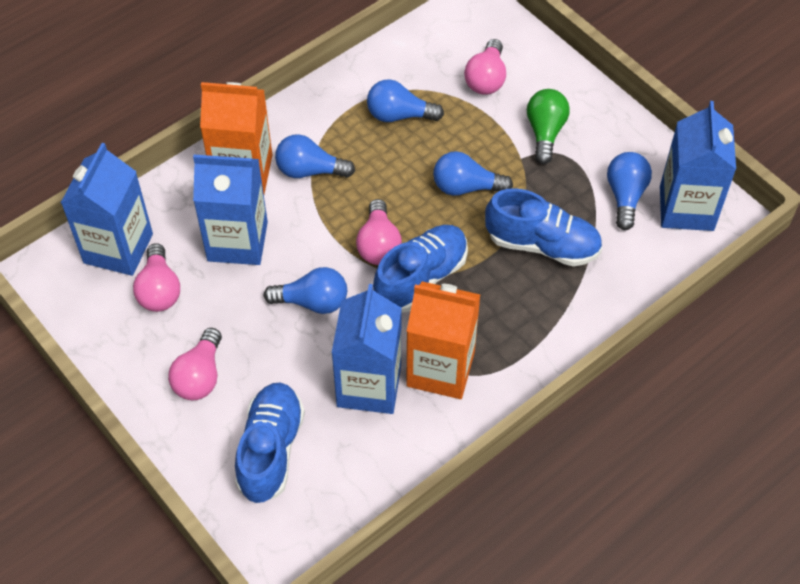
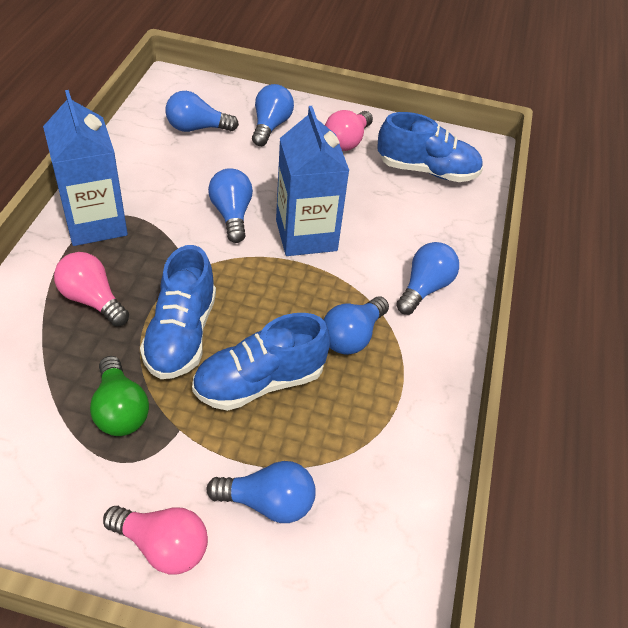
blue carton: [61,143,153,276] [193,155,268,265] [332,284,402,414] [660,101,736,231] = 4 -> [43,90,128,246] [276,106,349,256] = 2
blue light bulb: [264,267,347,314] [275,134,355,178] [367,79,444,122] [433,151,513,196] [607,152,652,230] = 5 -> [165,91,239,132] [206,461,316,523] [208,168,253,243] [252,84,294,146] [324,297,389,355] [396,242,459,315] = 6
orange carton: [200,82,272,194] [406,281,480,399] = 2 -> none = 0
pink light bulb: [133,243,180,312] [168,328,222,400] [356,199,402,265] [464,39,506,95] = 4 -> [54,252,129,326] [103,506,208,575] [325,110,373,151] = 3

